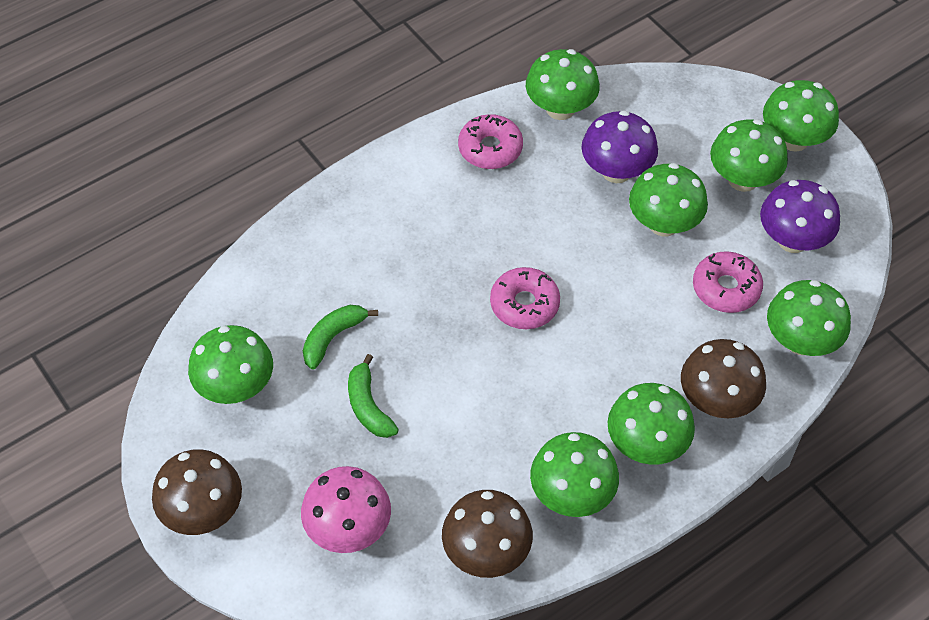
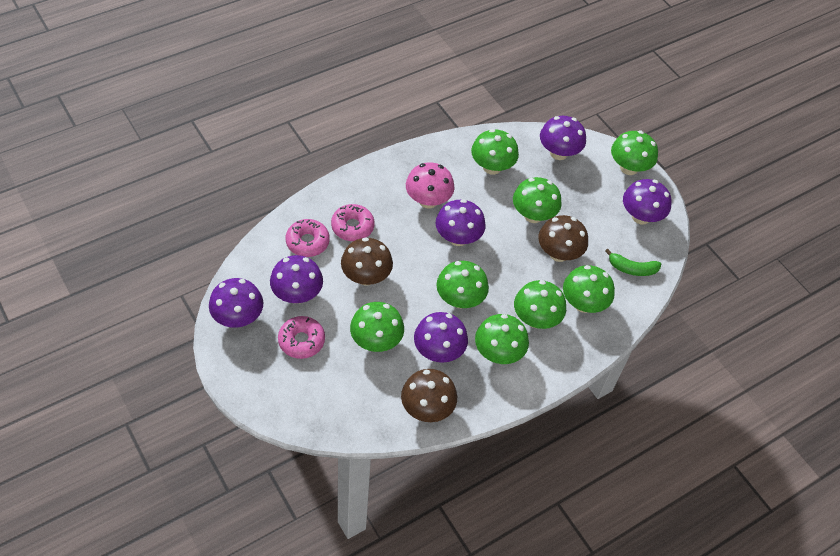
green banana: [303,305,378,369] [348,354,399,438] = 2 -> [605,249,661,276] = 1
purple mushroom: [582,110,658,183] [760,180,840,253] = 2 -> [209,278,263,327] [270,255,323,304] [414,312,468,363] [436,199,486,246] [540,116,586,160] [623,179,672,225] = 6

